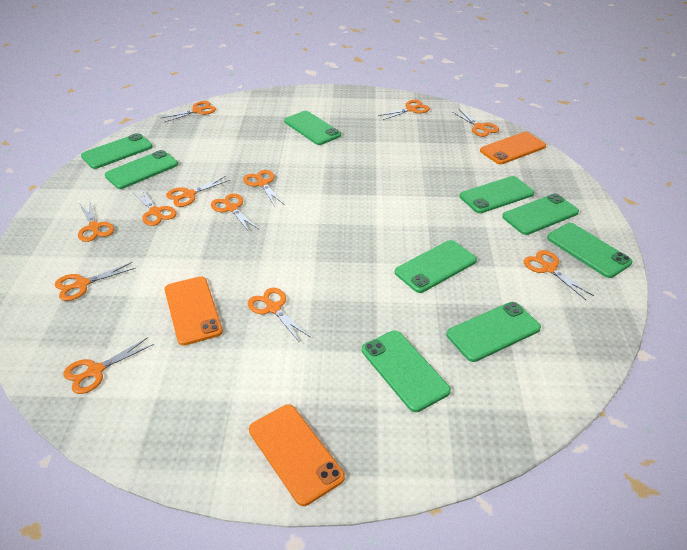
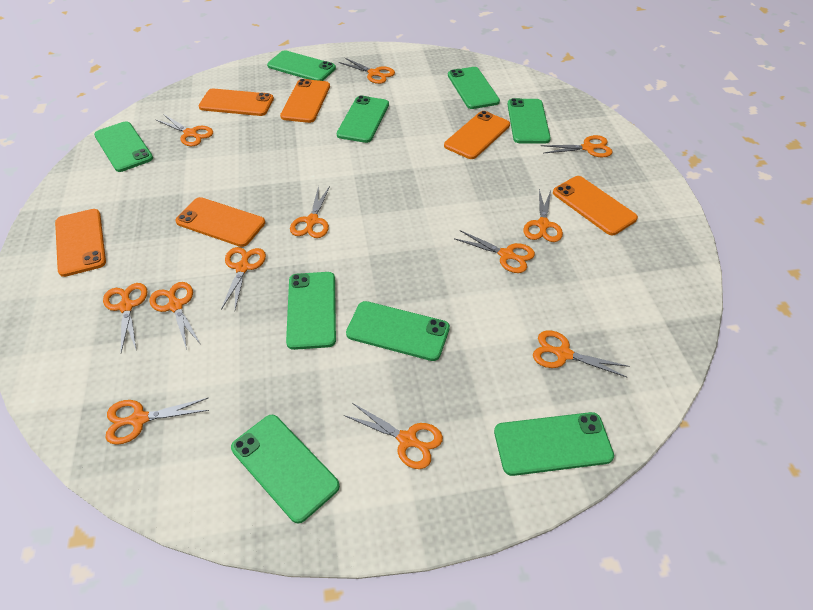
orange phone: [164,276,223,346] [249,404,345,506] [480,132,546,164] = 3 -> [55,209,106,277] [175,197,265,247] [199,89,274,116] [280,79,330,123] [444,111,510,159] [553,176,638,235] = 6

